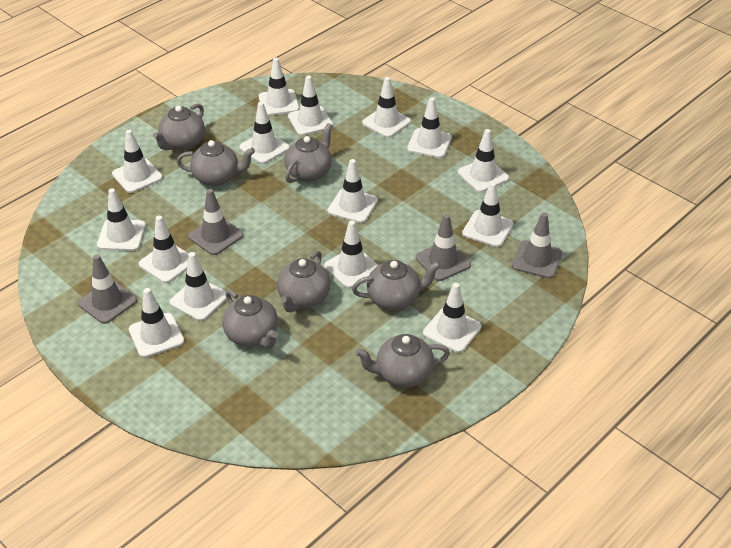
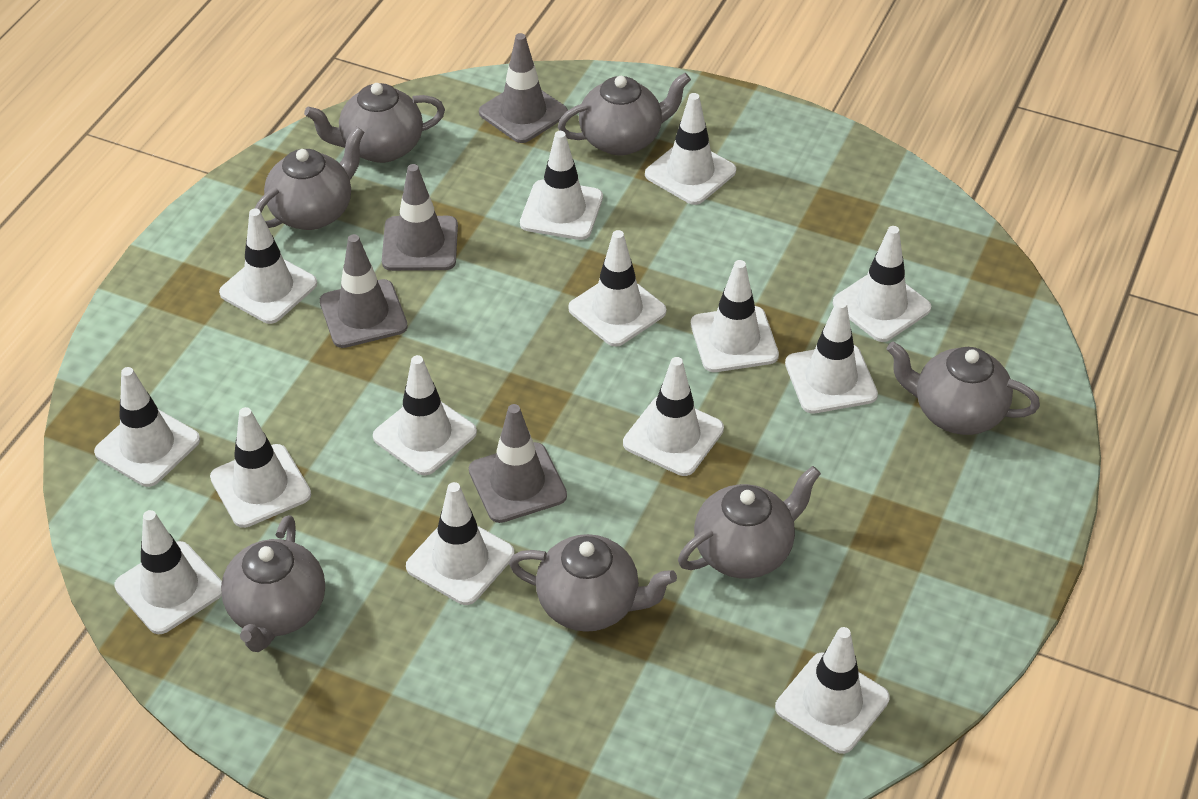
white traffic cone: [97,188,146,251] [112,130,163,193] [129,288,184,358] [139,216,189,283] [170,252,227,321] [239,102,290,164] [259,58,299,116] [288,76,333,135] [324,221,378,288] [328,159,378,223] [362,77,411,138] [407,97,452,158] [423,283,481,353] [458,129,509,192] [462,182,513,247] = 15 -> [94,367,200,487] [114,510,222,634] [210,407,311,528] [219,208,317,324] [373,355,477,475] [406,482,514,605] [520,131,603,240] [568,230,666,347] [623,357,724,476] [645,93,736,205] [691,260,779,372] [775,627,890,754] [785,300,878,414] [833,226,931,342] = 14

